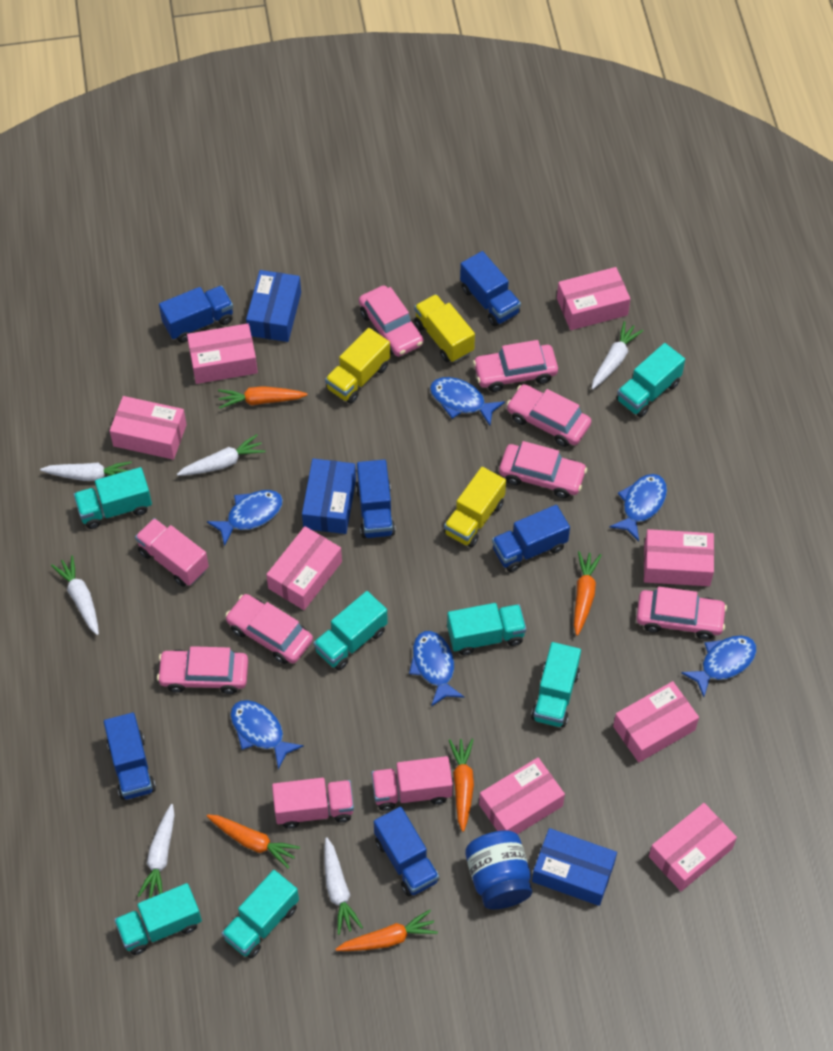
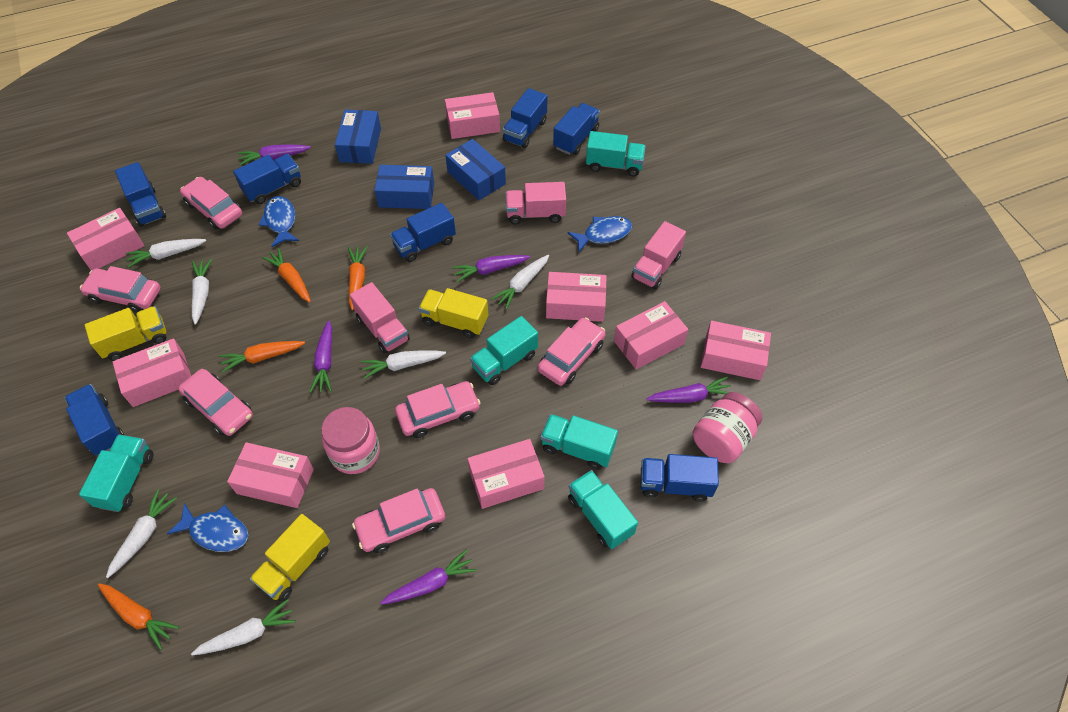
blue fish: [207,490,283,546] [230,700,304,769] [409,631,464,707] [430,377,505,426] [609,474,667,541] [681,636,757,697] = 6 -> [167,503,248,552] [258,196,299,247] [567,216,632,252] = 3
blue jar: [465,830,532,909] = 1 -> none = 0
blue truck: [104,713,156,800] [159,286,233,342] [356,460,396,538] [374,807,439,897] [460,251,521,326] [492,505,570,572] = 6 -> [65,384,124,455] [115,162,166,227] [233,154,301,204] [390,203,456,262] [503,88,547,148] [553,103,600,155] [640,454,719,502] = 7
orange carrot: [207,814,300,869] [218,386,308,409] [336,910,438,951] [449,739,474,832] [574,551,601,636] = 5 -> [98,583,179,650] [219,341,305,373] [262,248,311,303] [348,246,368,310] = 4
pink car: [157,646,248,694] [225,594,313,664] [359,285,424,357] [473,340,558,392] [499,441,587,498] [507,384,591,447] [636,587,727,640] = 7 -> [80,266,161,313] [178,369,253,436] [180,177,242,229] [352,488,445,553] [395,381,480,438] [538,317,605,386] = 6
pink jar: none = 0 -> [321,407,380,474] [693,392,762,463] = 2
purple carrot: none = 0 -> [238,144,311,165] [310,320,332,393] [380,549,477,605] [452,255,530,282] [647,377,731,403] = 5
turquoise truck: [74,467,152,529] [114,883,202,955] [222,870,299,958] [313,591,388,670] [447,603,526,655] [531,642,581,727] [617,343,685,418] = 7 -> [79,434,153,512] [470,316,538,385] [541,414,618,470] [568,470,638,549] [586,131,646,176] = 5

